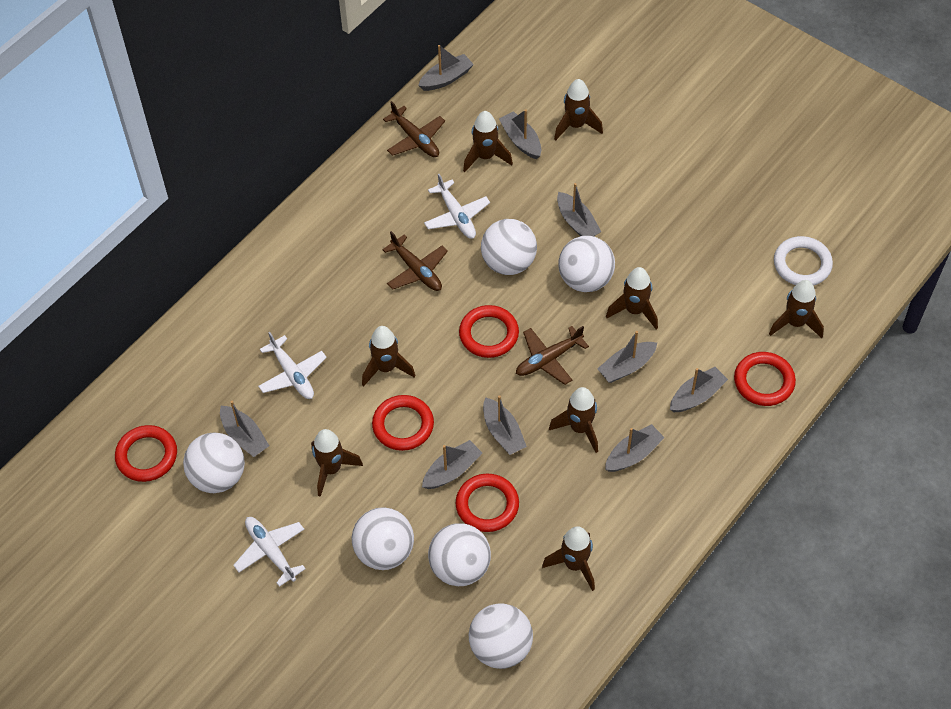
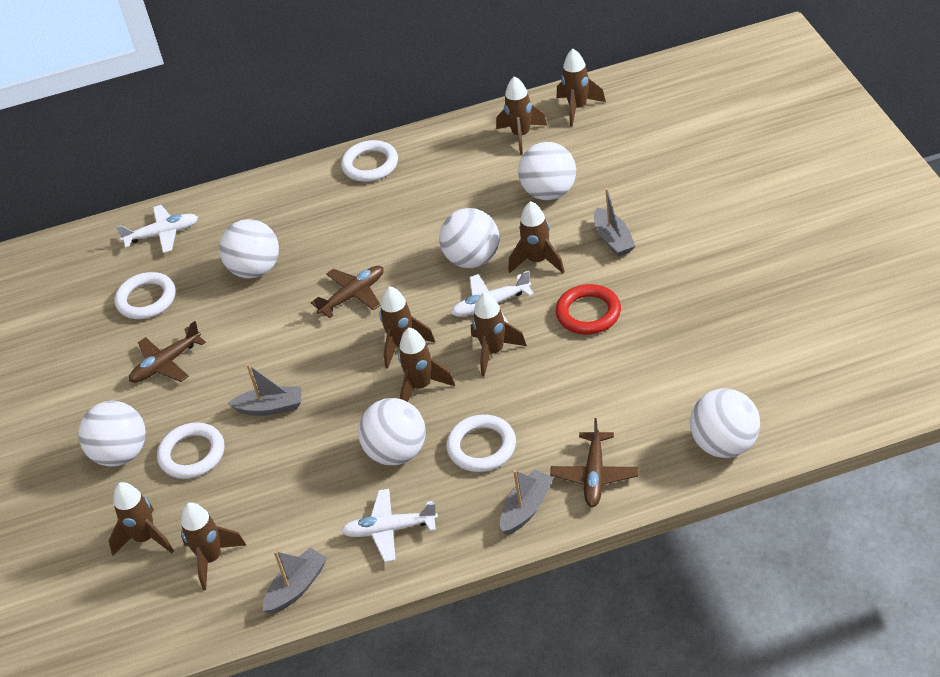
grey boat: [220,401,269,457] [418,45,474,91] [422,440,482,489] [483,395,527,455] [499,109,541,159] [557,183,601,236] [597,331,657,383] [605,424,665,472] [670,367,728,412] = 9 -> [228,364,302,416] [263,548,327,614] [500,469,554,535] [594,188,635,257] = 4
red ring: [115,425,177,482] [372,395,434,451] [456,474,519,532] [459,305,519,358] [734,352,796,406] = 5 -> [556,284,621,334] = 1
white ring: [774,236,833,286] = 1 -> [115,272,176,319] [157,422,224,479] [341,140,398,182] [446,414,516,472] = 4

